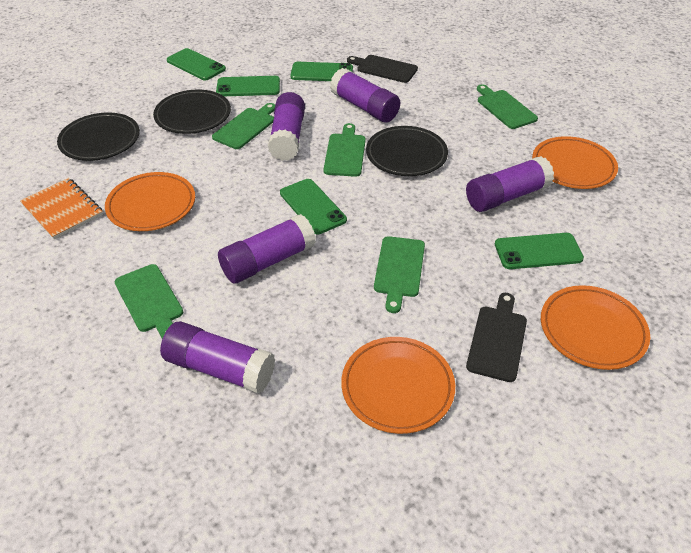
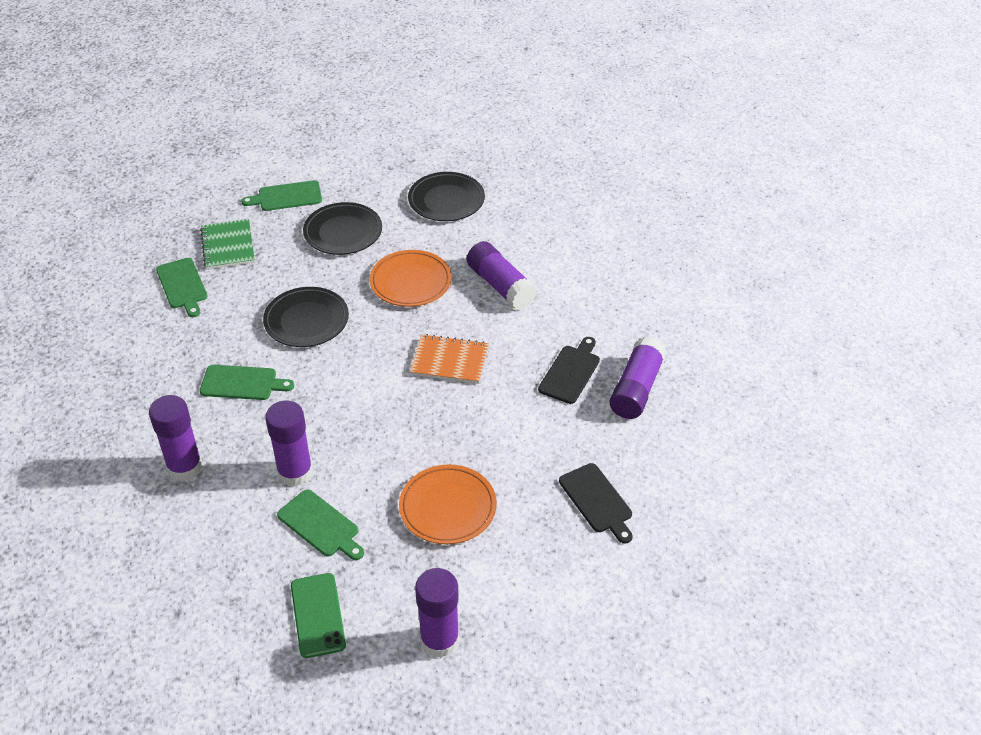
green cutting board: [115,264,183,339] [212,103,275,149] [323,123,366,177] [374,236,425,313] [477,84,538,129] = 5 -> [156,258,208,317] [200,365,294,400] [241,180,322,211] [277,489,364,560] = 4
green notebook: none = 0 -> [200,219,255,270] = 1
green phone: [167,48,226,80] [216,76,280,96] [280,179,347,235] [290,62,353,81] [495,233,584,269] = 5 -> [291,573,346,658] = 1
orange plate: [105,172,195,231] [341,337,455,434] [532,136,618,189] [541,285,650,370] = 4 -> [369,250,452,307] [399,465,497,544] = 2

